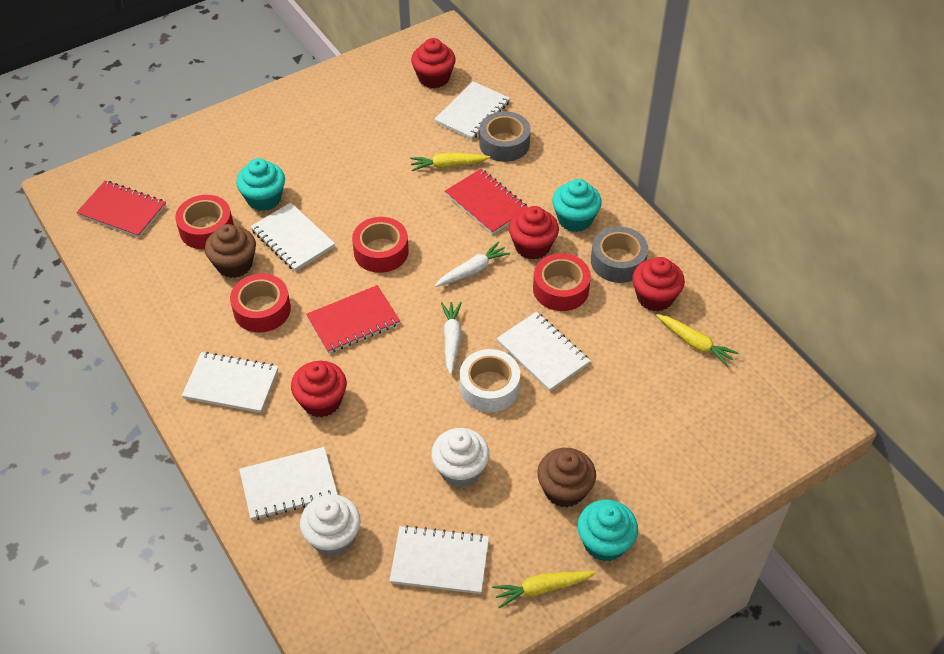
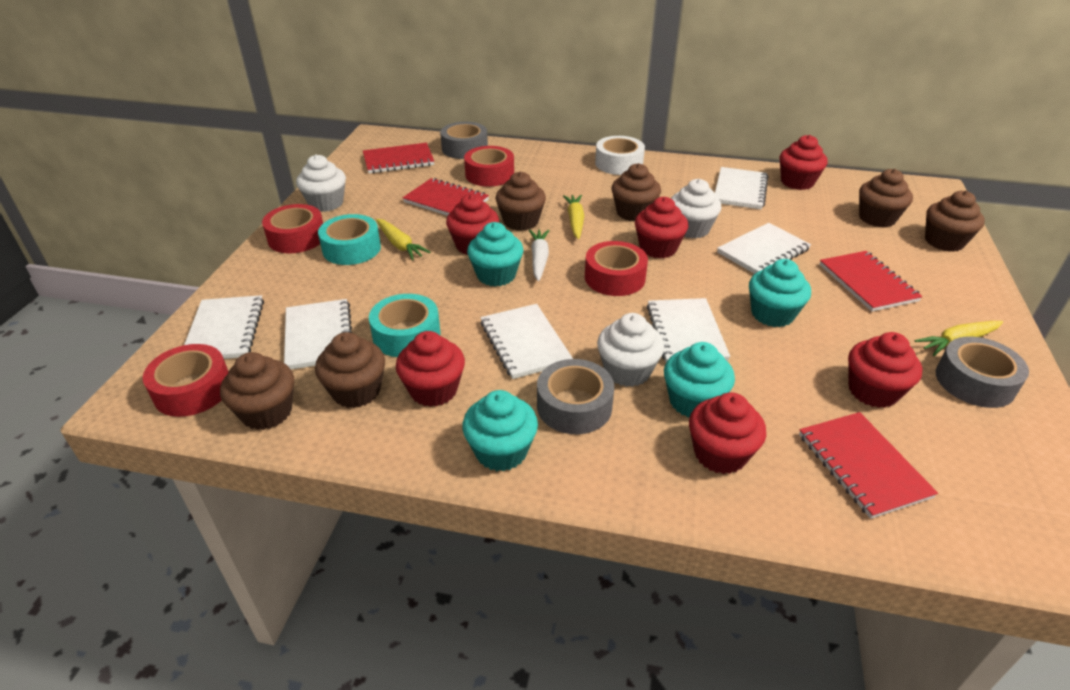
brown cupcake: [205,224,256,278] [537,448,596,508] = 2 -> [220,352,294,430] [315,332,385,408] [495,172,546,231] [612,163,661,222] [859,169,913,228] [925,191,985,252] = 6
grey tape: [479,111,531,162] [591,226,648,283] = 2 -> [440,122,488,159] [537,359,614,434] [936,337,1029,408] = 3
red cupcake: [291,361,347,417] [411,38,456,88] [509,206,559,260] [632,257,685,311] = 4 -> [396,331,465,407] [446,194,499,255] [635,197,688,258] [689,392,766,474] [780,135,828,190] [848,332,922,408] = 6
red notebook: [76,181,166,238] [306,285,400,354] [445,169,528,235] = 3 -> [363,143,434,174] [402,178,489,216] [799,412,938,519] [819,251,923,312] = 4
turquoise cupcake: [236,158,285,211] [552,179,602,232] [577,500,638,562] = 3 -> [462,390,538,471] [467,222,524,287] [664,342,735,417] [749,259,811,327] = 4
turquoise tape: none = 0 -> [318,214,381,265] [369,294,441,357] = 2
white carrot: [435,241,510,287] [441,302,462,375] = 2 -> [529,230,549,281] = 1
white cupcake: [300,494,361,556] [431,428,489,487] = 2 -> [296,155,346,212] [597,313,664,387] [671,179,721,239] = 3

